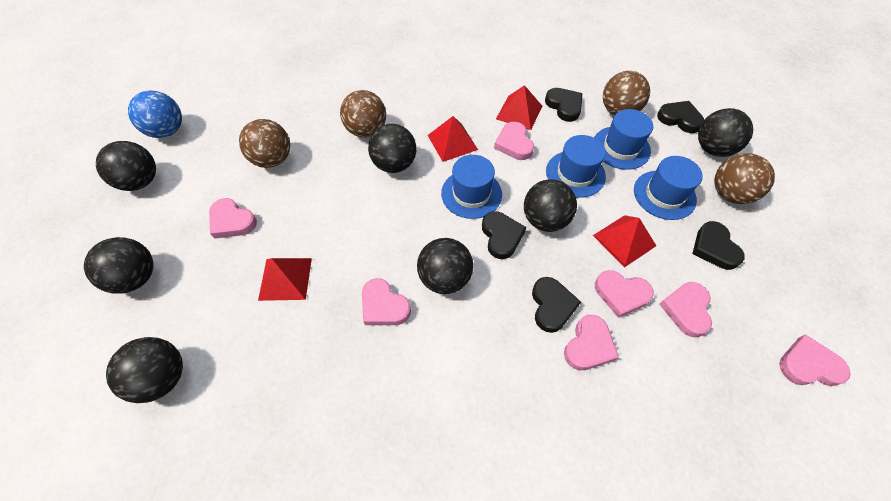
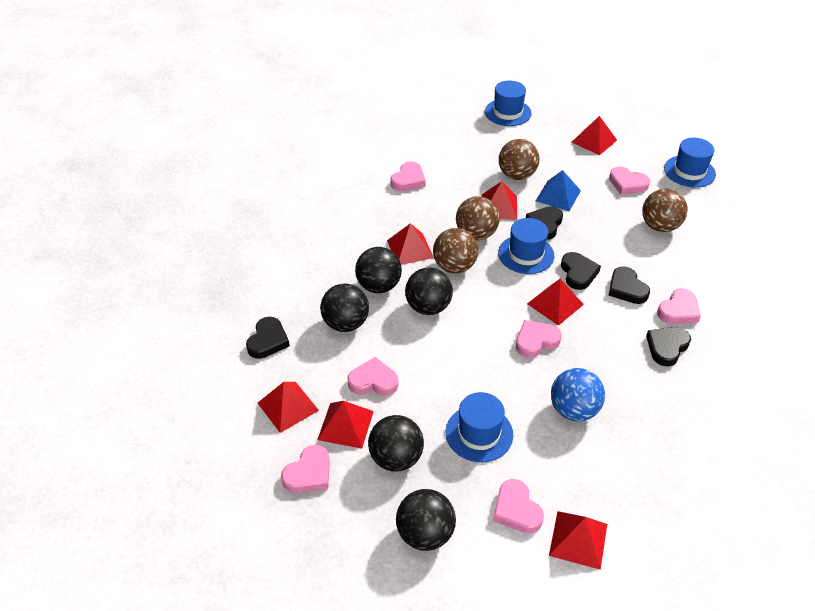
black ball: [84,237,153,294] [96,141,156,191] [106,337,183,403] [368,124,416,173] [417,238,473,294] [524,180,577,232] [698,108,753,157] = 7 -> [320,283,369,332] [355,247,402,293] [368,415,424,472] [396,489,456,551] [405,267,453,315] = 5
blue pyramid: none = 0 -> [536,170,581,211] = 1
red pyramid: [258,258,312,301] [428,116,478,162] [496,85,542,130] [593,215,656,268] = 4 -> [258,382,319,433] [317,401,374,449] [387,223,434,265] [481,181,517,220] [527,279,584,326] [549,511,607,570] [572,116,617,155] = 7

